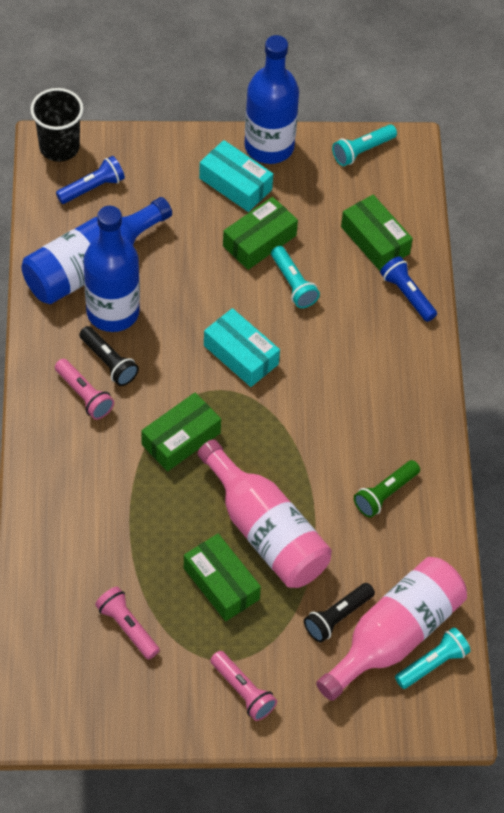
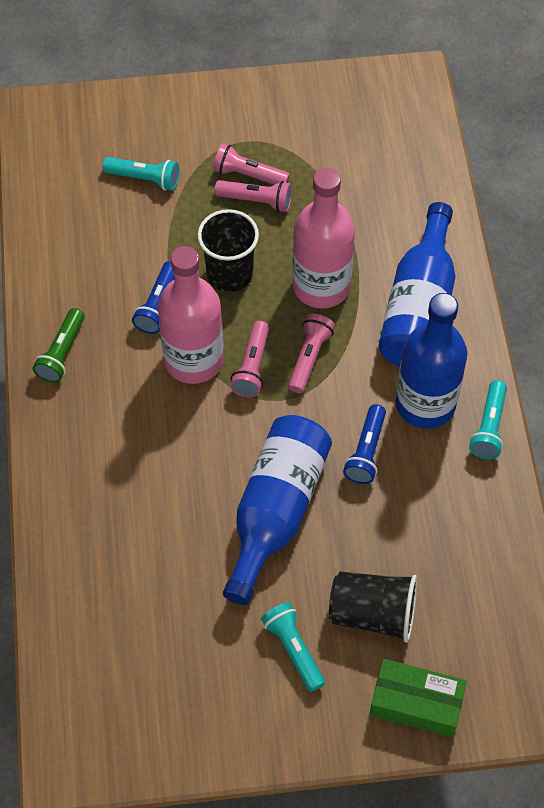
black cup: [30,88,84,162] = 1 -> [197,209,259,292] [329,571,418,643] = 2
black flashlight: [79,326,139,386] [304,583,375,642] = 2 -> none = 0
green box: [141,393,221,472] [184,534,261,621] [223,197,298,270] [341,195,413,271] = 4 -> [370,659,467,738] = 1
pink flashlight: [55,359,114,420] [95,586,160,660] [210,651,277,721] = 3 -> [213,143,290,185] [215,180,292,212] [230,321,269,397] [288,314,335,393] = 4
turquoise box: [199,140,273,212] [204,308,280,387] = 2 -> none = 0

